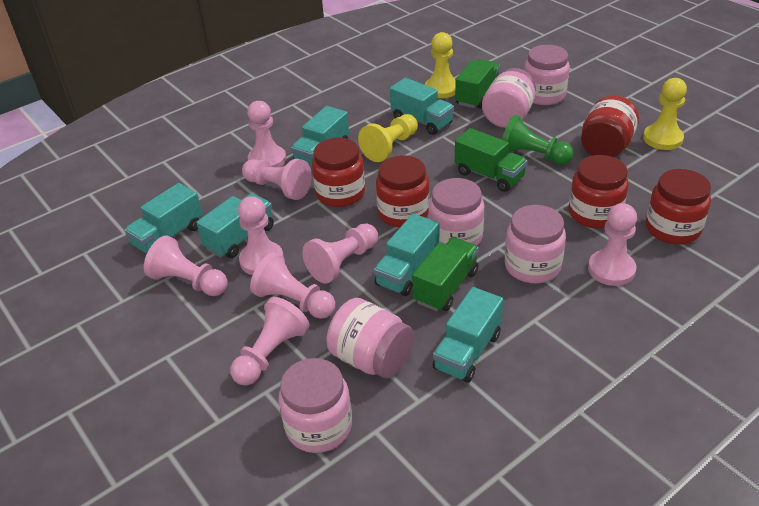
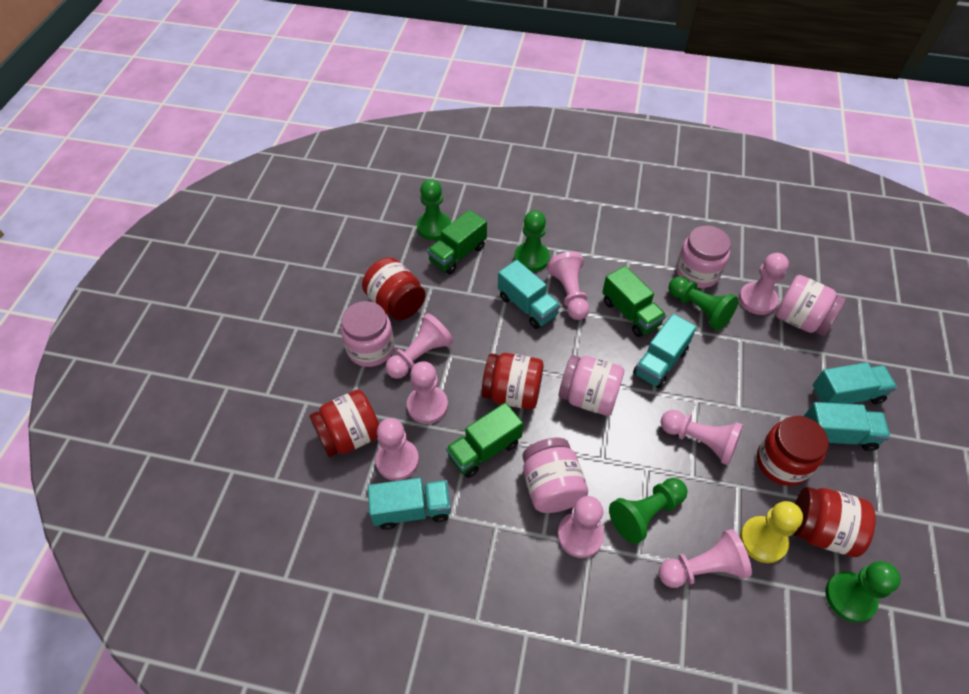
green pawn: [502,115,573,165] = 1 -> [417,179,451,240] [514,210,550,272] [609,478,687,544] [669,276,739,331] [825,561,901,623] = 5
pink jar: [278,358,352,453] [326,298,414,378] [428,178,484,246] [482,68,536,128] [505,205,566,283] [524,45,570,105] = 6 -> [341,301,395,367] [523,437,588,513] [559,355,624,416] [676,226,731,288] [775,275,846,336] = 5
turquoise truck: [124,183,203,253] [196,193,274,258] [291,106,349,168] [374,214,439,296] [390,78,454,135] [432,287,503,383] = 6 -> [368,478,451,530] [498,260,560,329] [633,314,697,389] [804,402,890,451] [813,362,897,404] = 5
yellow pawn: [358,114,418,162] [425,32,456,98] [643,78,687,150] = 3 -> [740,501,803,563] = 1

